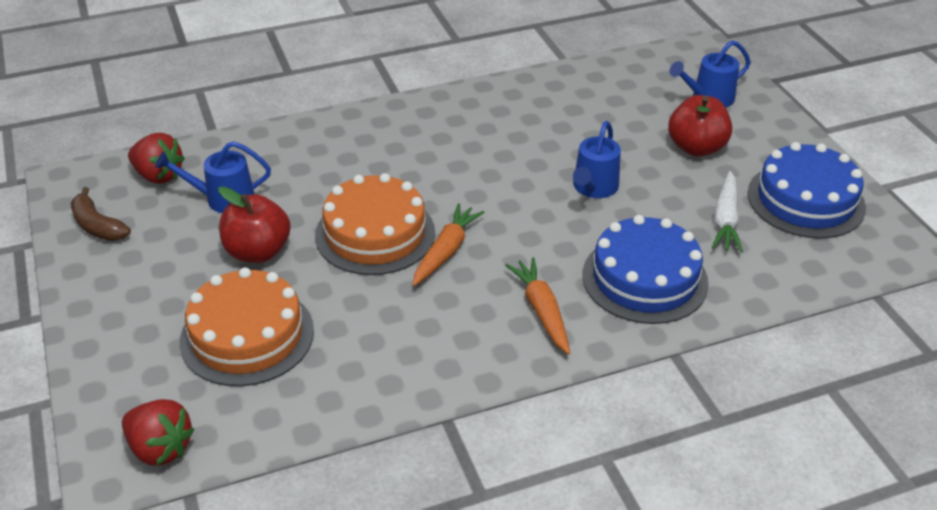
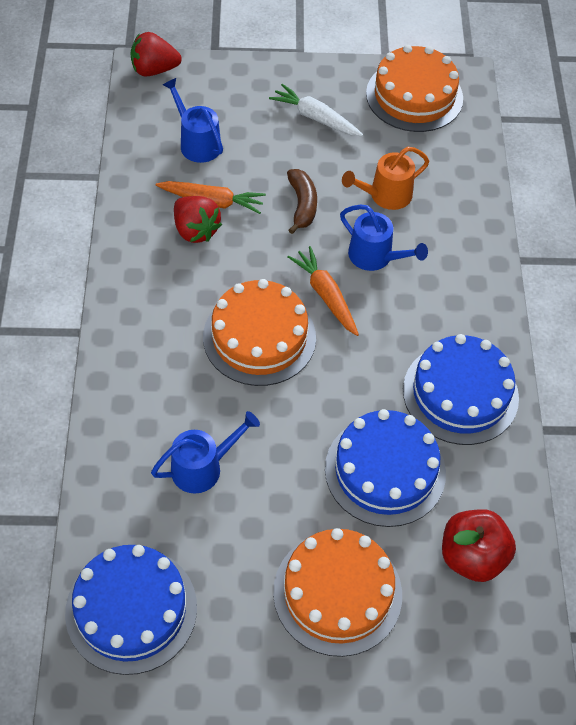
blue cake: [582,215,709,324] [747,142,866,239] = 2 -> [65,545,197,675] [325,409,446,527] [403,334,519,445] = 3
orange cake: [180,267,314,386] [315,173,435,275] = 2 -> [203,279,316,386] [273,528,402,657] [366,45,463,132] = 3
orange watering can: none = 0 -> [342,147,429,210] = 1
red apple: [218,186,291,263] [668,95,732,157] = 2 -> [442,509,516,582] = 1

